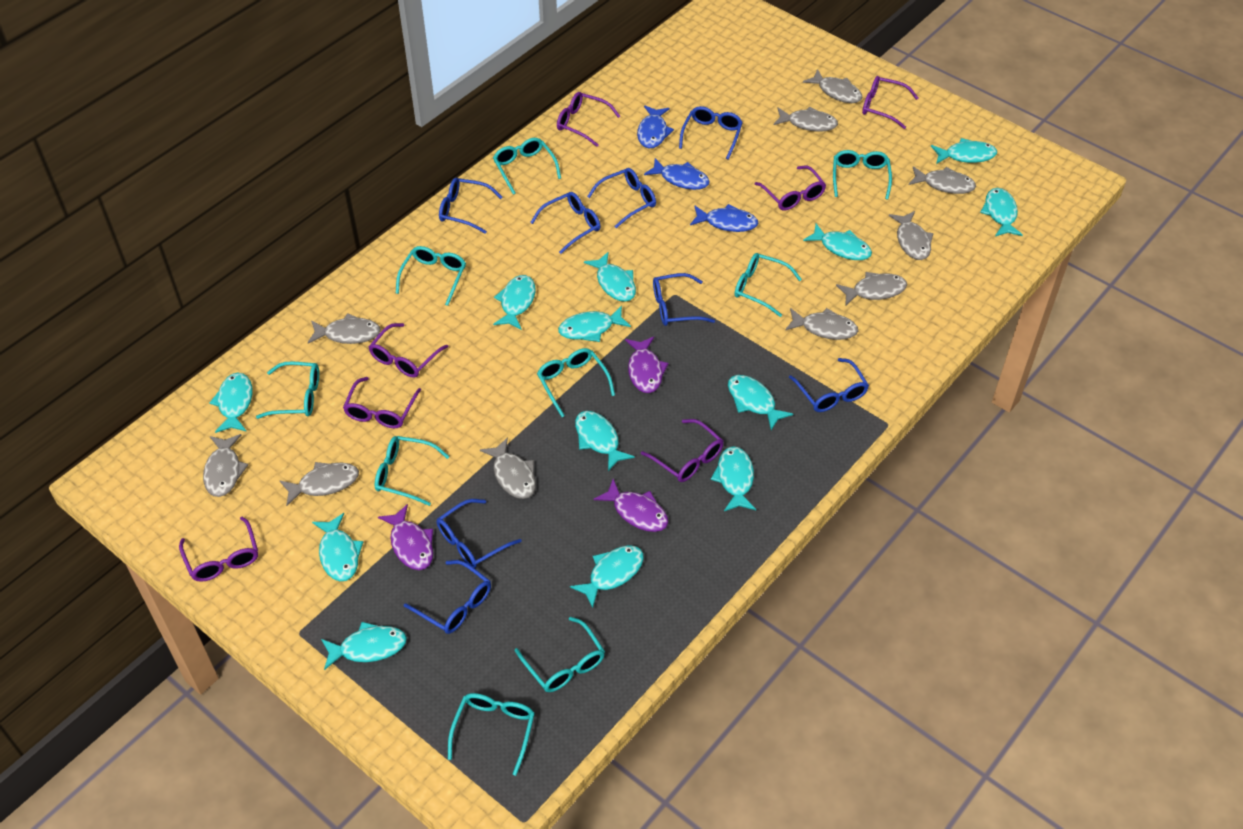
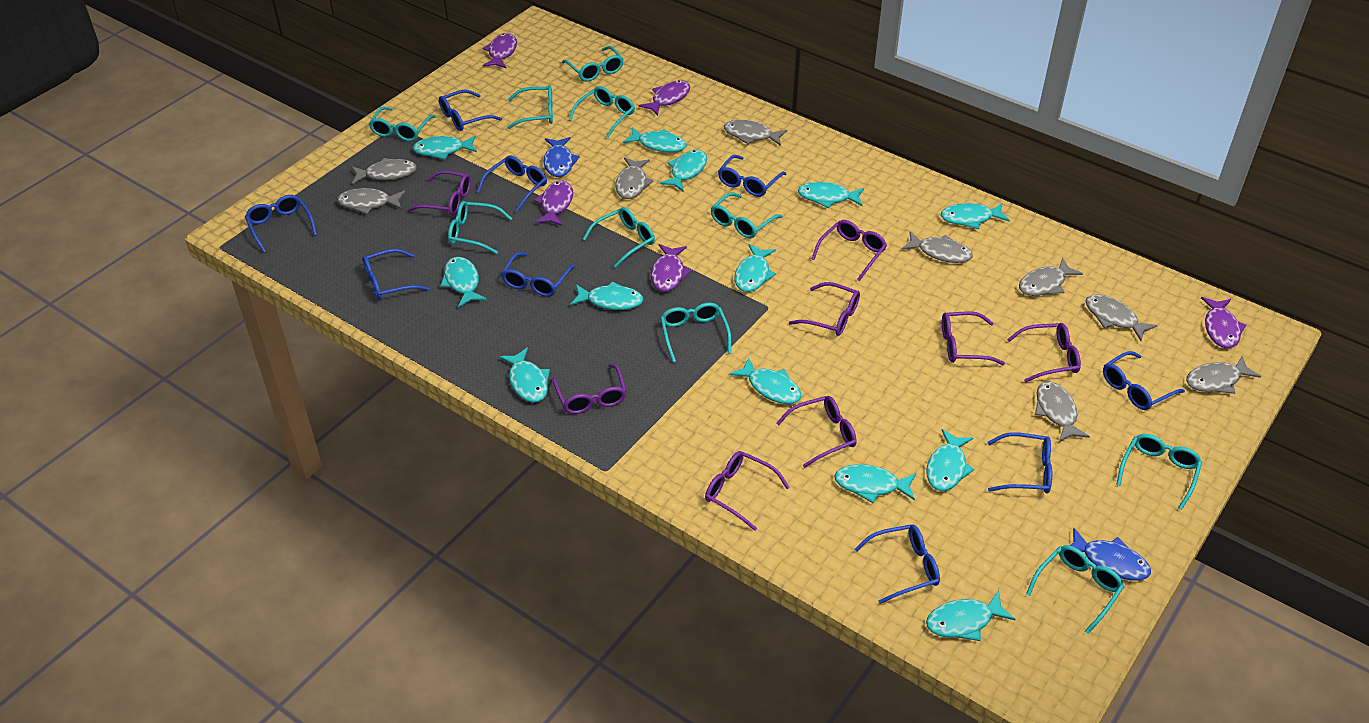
blue fish: [637,105,674,148] [644,158,710,190] [690,204,758,232] = 3 -> [543,137,580,177] [1070,528,1151,580] = 2
blue glasses: [404,560,491,634] [437,499,522,568] [439,178,502,234] [530,192,601,254] [587,168,656,228] [653,273,715,326] [679,106,743,160] [789,358,869,412] = 8 -> [245,195,317,253] [363,249,430,300] [439,90,502,131] [477,156,547,212] [501,252,576,297] [718,155,786,197] [855,524,940,604] [988,432,1052,494] [1103,351,1185,410] = 9
grey fish: [203,434,248,497] [280,462,359,506] [308,313,381,344] [480,437,536,499] [774,107,838,132] [785,308,858,340] [803,69,863,103] [836,272,907,305] [889,211,934,260] [909,166,976,194] = 10 -> [337,188,405,214] [351,158,417,184] [615,157,654,199] [724,120,787,146] [902,231,973,263] [1019,258,1083,296] [1035,382,1090,442] [1085,295,1158,341] [1186,356,1261,394] = 9
purple fish: [378,504,433,570] [594,479,668,532] [625,337,669,393] = 3 -> [483,33,517,69] [534,181,573,226] [639,80,690,116] [651,244,692,292] [1201,297,1246,348] = 5
purple glasses: [179,517,258,582] [343,377,421,428] [369,323,449,378] [557,92,620,147] [641,419,723,482] [755,166,826,210] [862,76,918,129] = 7 -> [407,170,471,215] [552,364,627,414] [705,451,790,531] [776,396,857,468] [789,282,860,336] [812,220,887,281] [942,311,1005,365] [1007,323,1081,382] = 8
turquoise glasses: [256,361,319,419] [375,436,450,506] [396,246,466,306] [448,693,535,776] [493,138,561,195] [515,617,605,692] [537,348,615,417] [735,253,802,317] [833,150,892,200] = 9 -> [369,107,436,141] [448,201,512,254] [507,85,553,129] [562,46,624,81] [569,86,635,138] [583,207,655,268] [660,303,731,362] [711,192,783,238] [1026,545,1124,634] [1116,434,1202,510] = 10

